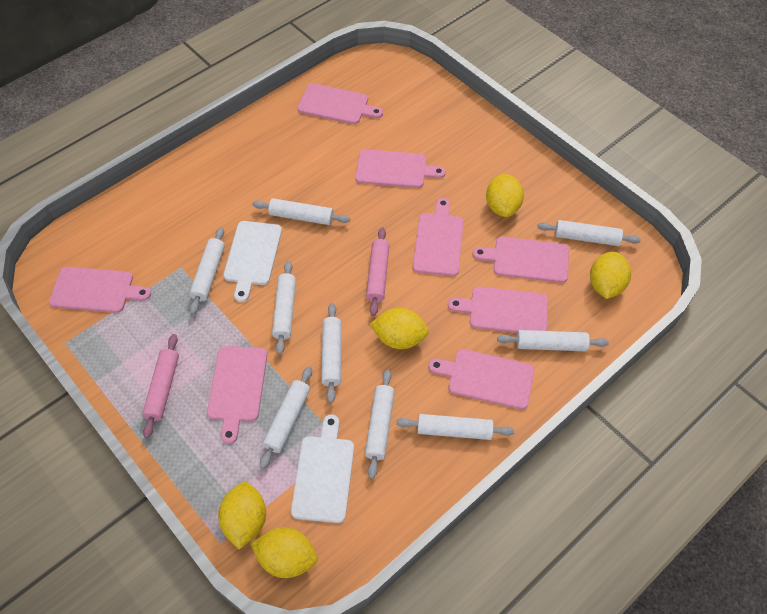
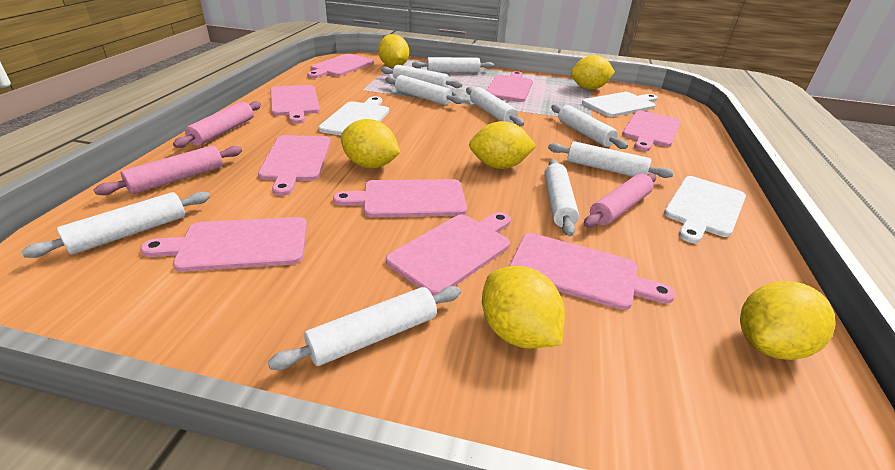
pink cutting board: [49,267,151,313] [207,346,267,444] [298,83,383,124] [355,149,446,188] [413,198,464,276] [428,349,534,410] [448,286,548,333] [473,237,569,283] = 8 -> [140,217,307,272] [258,135,331,196] [270,85,320,124] [307,54,374,78] [333,179,467,218] [386,212,511,296] [486,71,533,102] [509,233,675,310] [622,110,681,151] = 9
pink rolling pin: [142,334,179,438] [366,227,390,316] = 2 -> [94,145,242,195] [173,101,261,148] [584,173,656,228] = 3
white cutting board: [223,221,282,302] [291,415,354,523] = 2 -> [318,96,389,136] [582,92,658,117] [664,176,746,243] = 3
yellow lemon: [218,482,266,550] [250,528,318,578] [370,308,429,349] [486,174,524,217] [590,251,631,299] = 5 -> [341,119,400,168] [378,34,409,67] [469,121,536,169] [482,266,565,349] [571,55,615,89] [740,281,836,360] = 6

